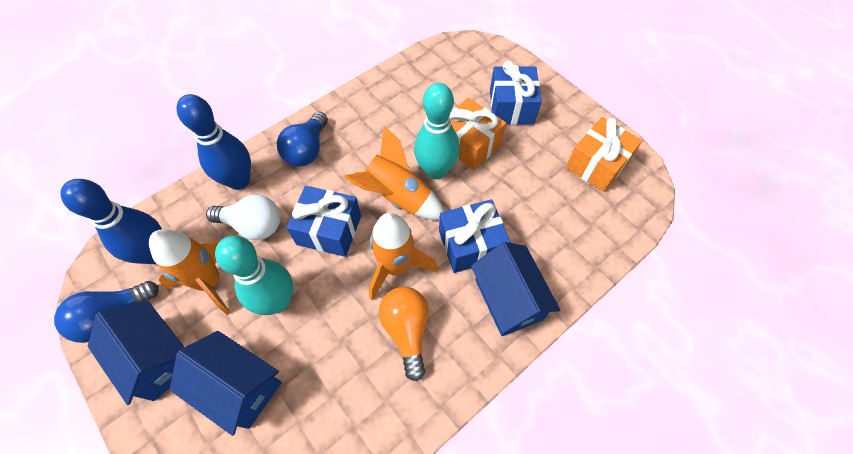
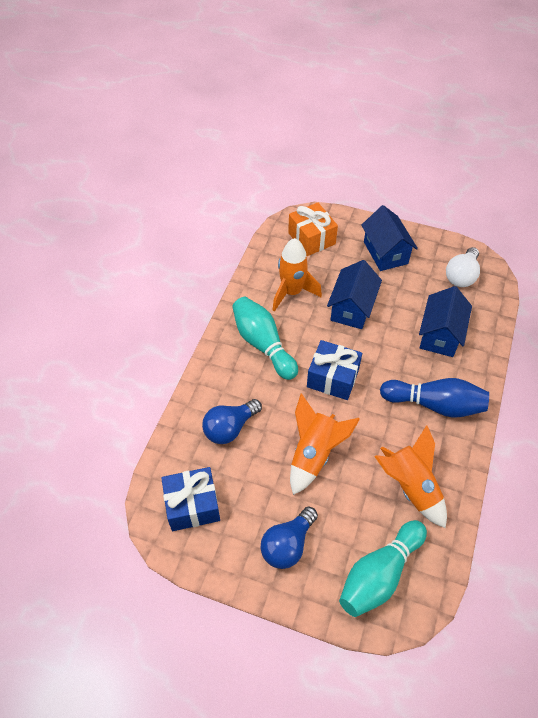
blue bowling pin: [60,179,162,264] [176,94,251,190] = 2 -> [380,378,489,418] = 1
blue gift: [286,186,361,257] [439,199,510,273] [490,61,542,125] = 3 -> [161,467,220,531] [307,340,362,400] = 2
orange gift: [449,97,506,170] [566,117,642,192] = 2 -> [288,202,338,256] = 1
orange light bulb: [378,287,429,381] = 1 -> none = 0

